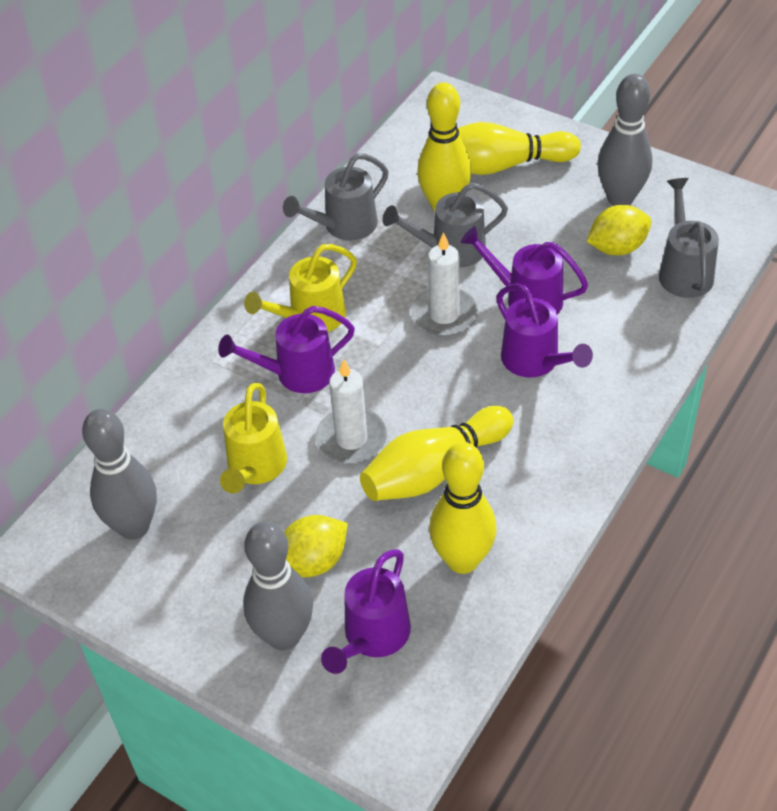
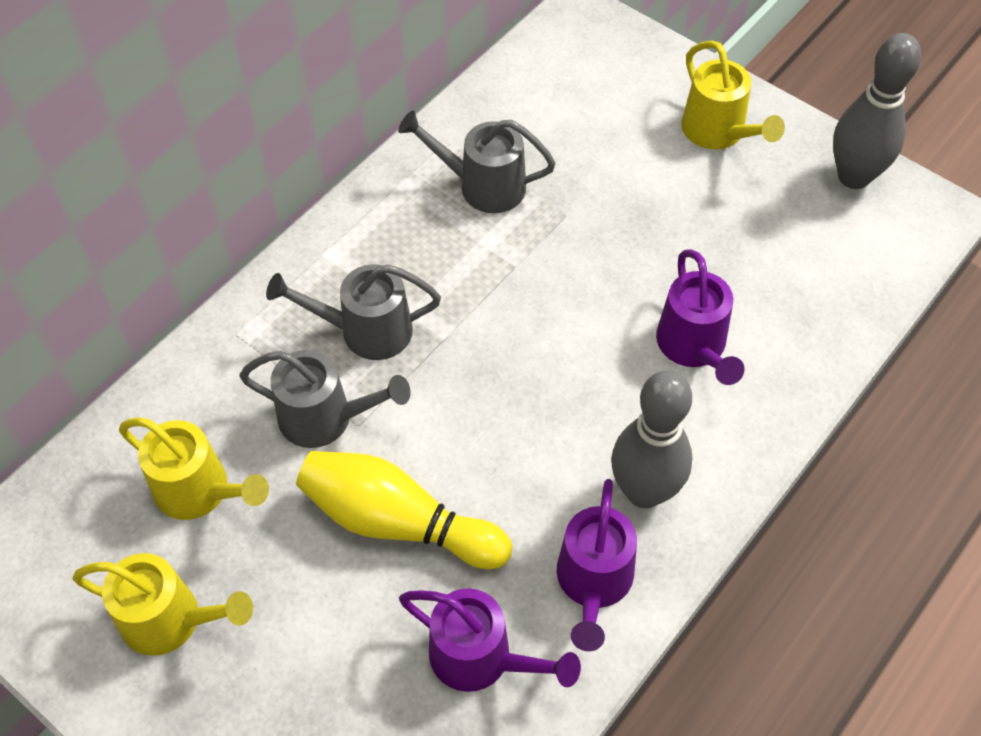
grey bowling pin: [82,409,157,540] [243,521,313,651] [597,74,653,206] = 3 -> [611,370,693,508] [833,33,921,189] = 2
purple watering can: [218,306,355,393] [321,549,411,674] [461,226,588,314] [496,283,593,378] = 4 -> [399,588,581,692] [557,479,637,651] [656,249,745,385] = 3
white candle: [316,359,387,464] [411,232,478,337] = 2 -> none = 0
yellow bowling pin: [360,406,513,501] [417,82,471,212] [429,442,497,574] [458,122,581,175] = 4 -> [296,451,512,569] = 1
yellow lemon: [284,515,348,578] [586,205,651,255] = 2 -> none = 0
yellow watering can: [220,383,287,493] [244,244,357,332] = 2 -> [72,553,253,656] [119,417,269,520] [682,40,785,149] = 3

